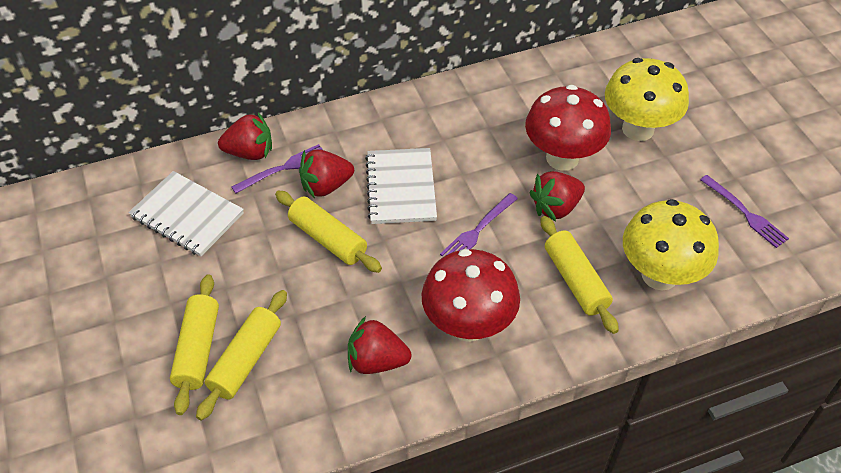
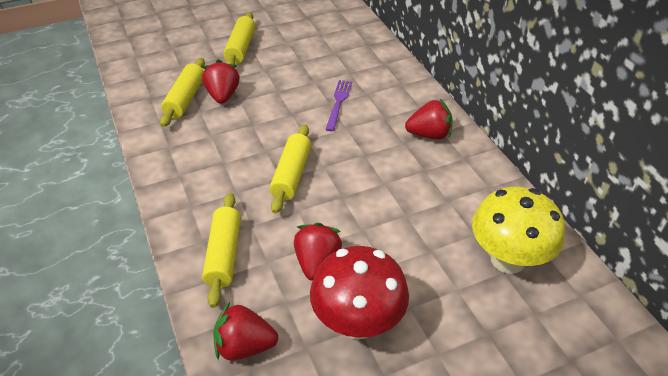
purple fork: [231,144,322,194] [440,193,518,256] [700,175,789,248] = 3 -> [325,80,352,131] = 1
red mushroom: [422,249,520,342] [525,85,611,171] = 2 -> [310,246,409,339] = 1
white notebook: [128,171,244,256] [365,148,437,224] = 2 -> none = 0
yellow mushroom: [605,58,689,141] [623,199,719,290] = 2 -> [472,187,565,274] = 1

